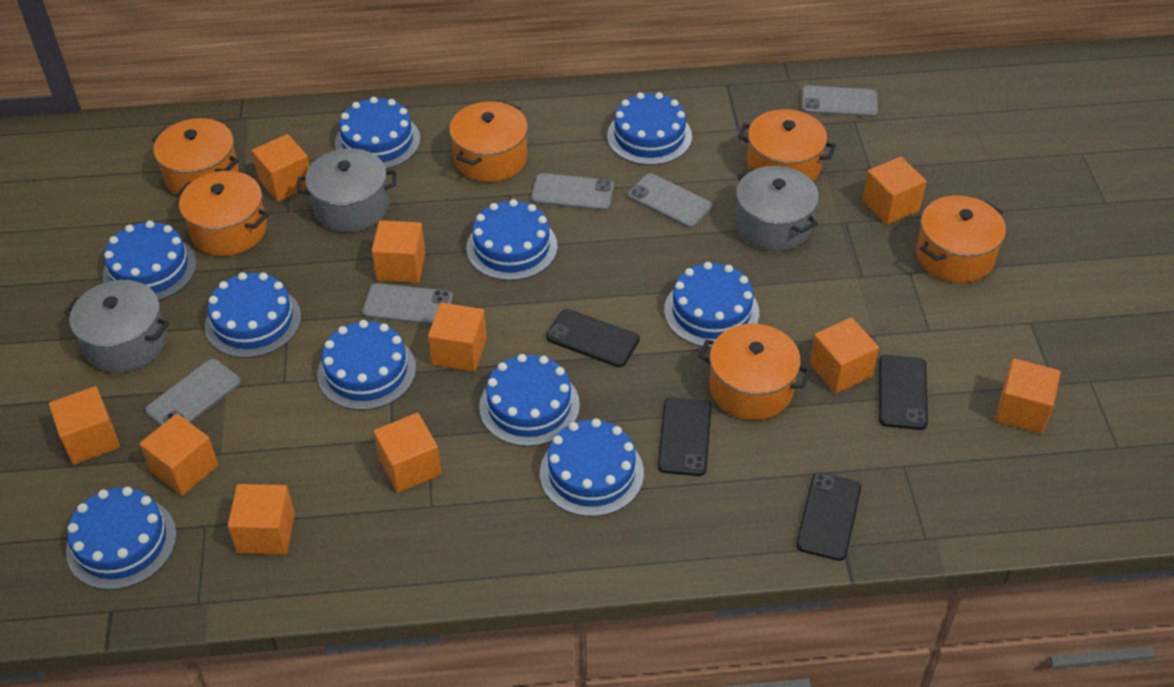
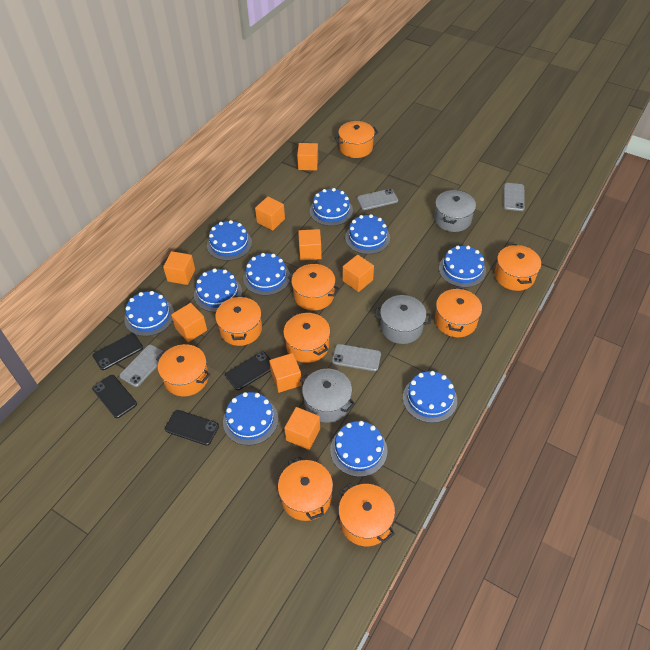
grey phone: [145,359,241,426] [362,283,453,325] [531,173,614,211] [628,173,712,228] [802,86,878,117] = 5 -> [119,345,162,387] [332,344,381,371] [357,189,398,210] [504,183,525,211] = 4
orange cube: [49,386,120,465] [140,414,218,496] [228,484,295,555] [252,134,310,202] [372,220,426,283] [374,413,442,493] [428,303,487,372] [809,317,879,393] [862,157,927,225] [995,358,1061,434] = 10 -> [163,251,195,285] [171,303,207,342] [255,197,285,231] [269,353,302,393] [284,407,320,450] [297,143,318,170] [298,229,322,260] [343,255,374,292] = 8
orange pot: [152,118,239,195] [176,171,269,256] [449,101,528,182] [699,324,811,420] [738,109,836,181] [916,196,1006,283] = 6 -> [156,344,210,396] [215,295,262,346] [278,457,333,521] [283,313,330,363] [288,264,340,311] [334,121,378,158] [339,483,395,546] [435,287,482,337] [494,244,541,291] = 9

